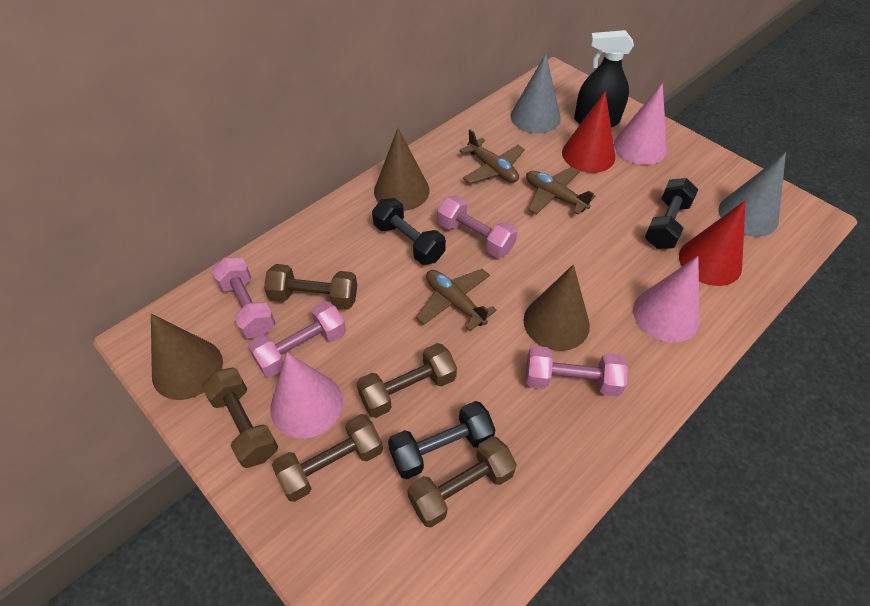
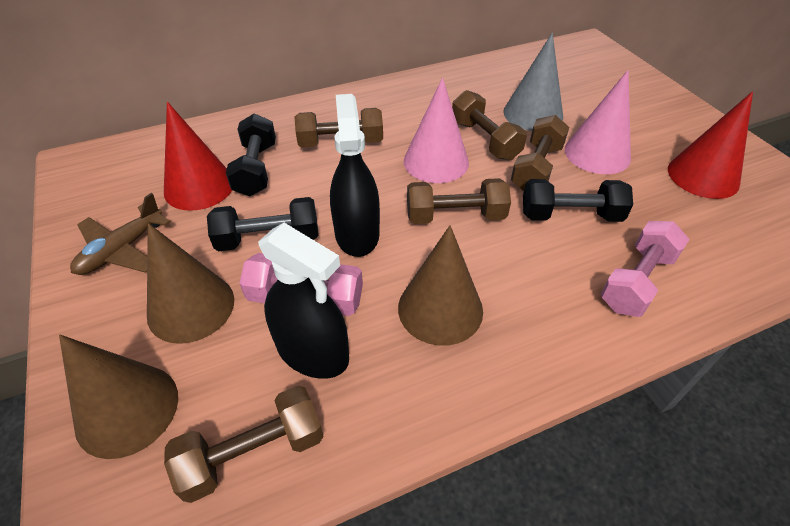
black spray bottle: [574,30,634,127] = 1 -> [258,223,349,379] [330,94,380,257] = 2
brown plane: [416,269,497,331] [460,129,525,184] [526,167,595,215] = 3 -> [70,193,171,275] = 1
grey cone: [511,54,561,134] [719,152,786,237] = 2 -> [503,33,563,131] = 1
pink cone: [270,353,343,439] [614,83,667,165] [633,256,700,342] = 3 -> [404,78,469,183] [565,70,631,174] = 2
pink dumbbell: [211,257,275,338] [248,301,346,377] [437,195,517,258] [526,346,628,397] = 4 -> [240,253,363,316] [601,221,689,317] = 2

